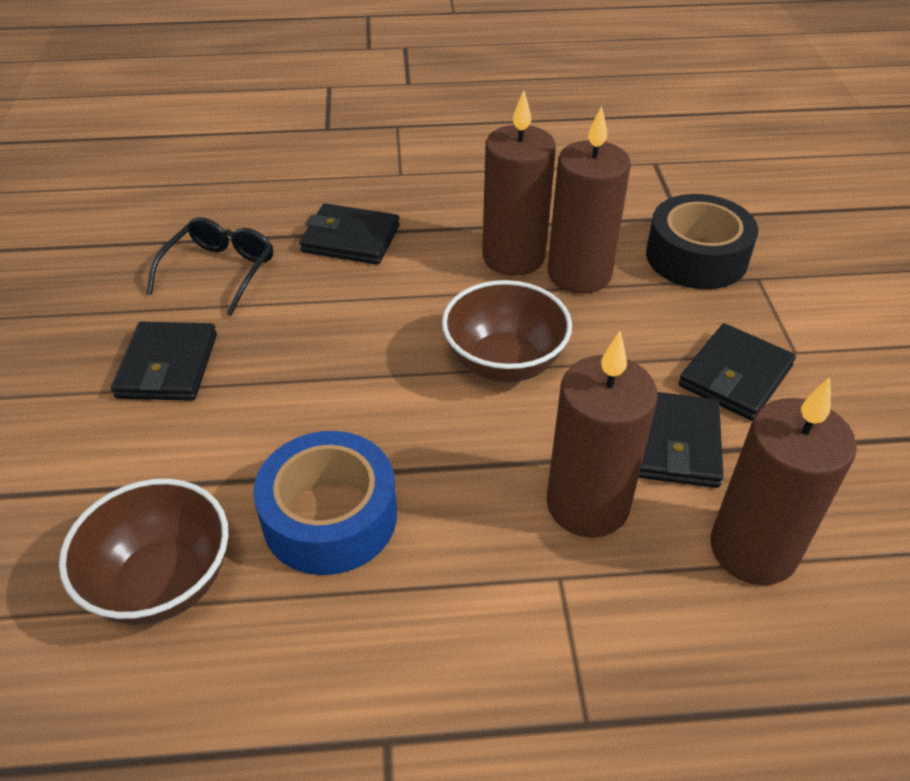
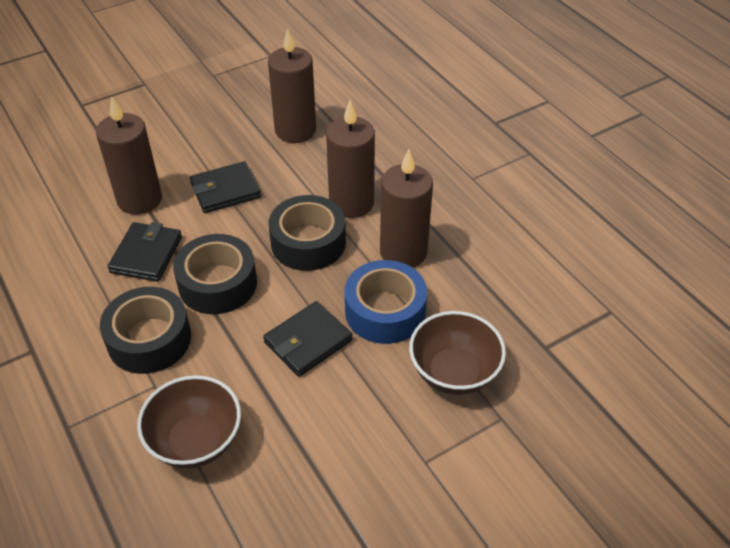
black glasses: [146,217,273,316] = 1 -> none = 0
black tape: [646,194,758,289] = 1 -> [100,287,191,374] [173,234,257,314] [269,195,346,271] = 3
black wallet: [111,322,217,401] [299,203,400,265] [638,392,724,488] [678,323,796,421] = 4 -> [107,222,182,282] [190,161,261,213] [263,301,352,377] = 3

